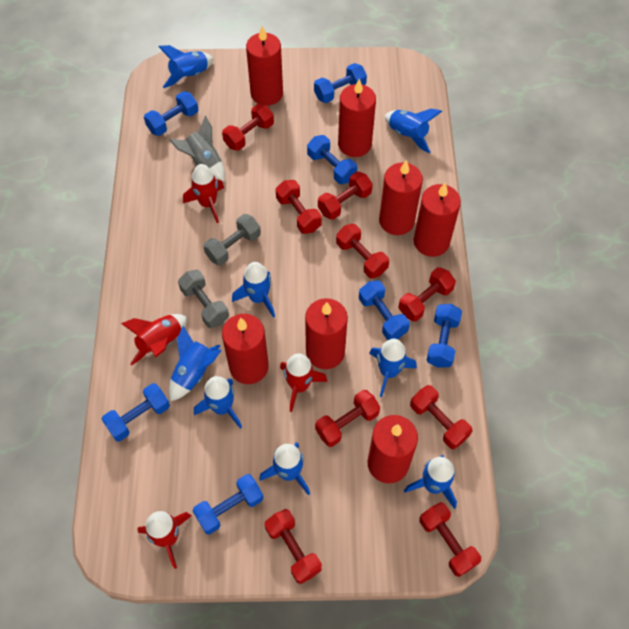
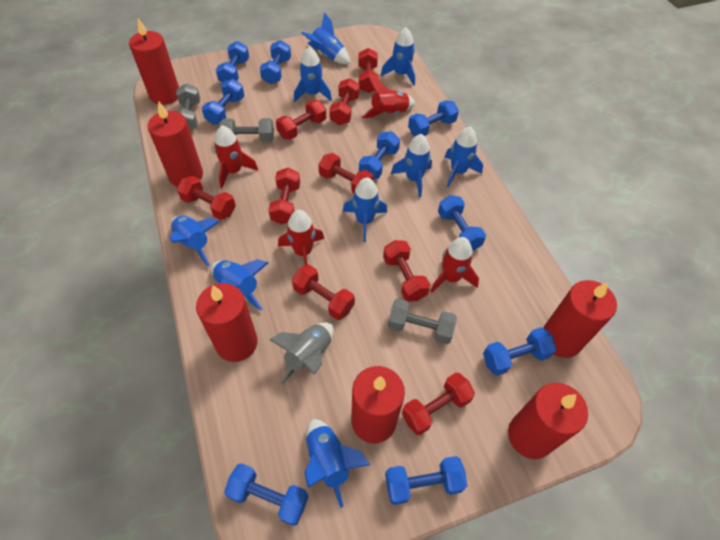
blue dumbbell: [101,383,170,441] [144,91,198,136] [192,474,264,534] [307,135,357,184] [314,63,367,103] [359,280,410,340] [427,304,462,368] = 7 -> [202,79,244,125] [216,41,249,83] [224,463,309,526] [260,40,291,84] [359,131,400,179] [385,456,467,505] [408,100,459,136] [438,195,486,251] [483,327,556,376] = 9
blue rocket: [158,45,214,88] [169,326,222,401] [194,376,242,429] [232,262,275,318] [259,442,310,495] [369,339,417,397] [385,109,442,153] [404,455,457,509] = 8 -> [169,215,219,267] [211,259,268,310] [294,46,332,103] [301,13,350,64] [304,419,370,508] [343,177,387,242] [381,27,415,86] [391,134,432,198] [445,127,483,187] = 9
grey dumbbell: [178,270,229,328] [203,214,261,266] = 2 -> [176,83,200,131] [220,118,274,142] [388,299,457,344] = 3
red candle: [222,314,269,384] [246,26,283,106] [305,298,348,369] [338,79,376,157] [368,415,418,483] [379,160,423,235] [414,183,461,257] = 7 -> [129,19,179,105] [148,101,203,187] [196,283,258,362] [351,366,405,443] [508,383,588,459] [543,280,617,358] = 6

